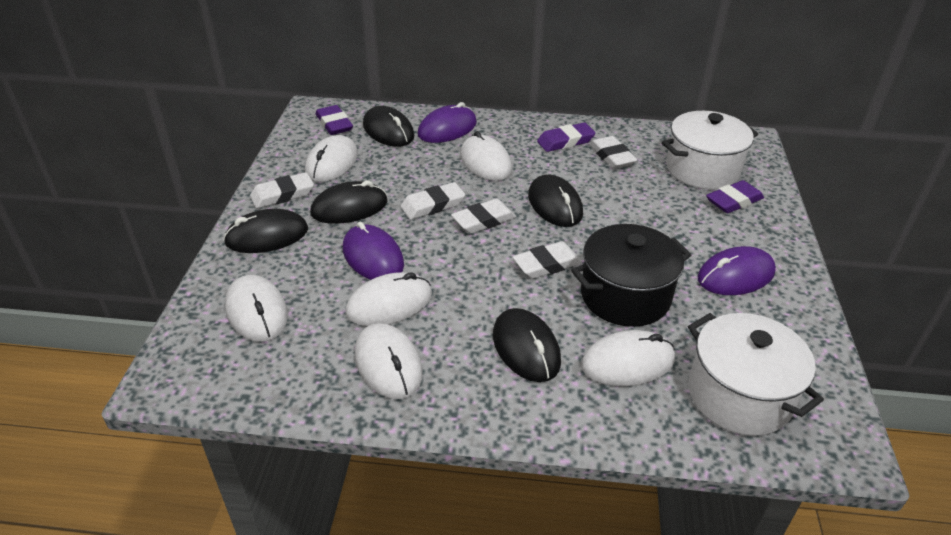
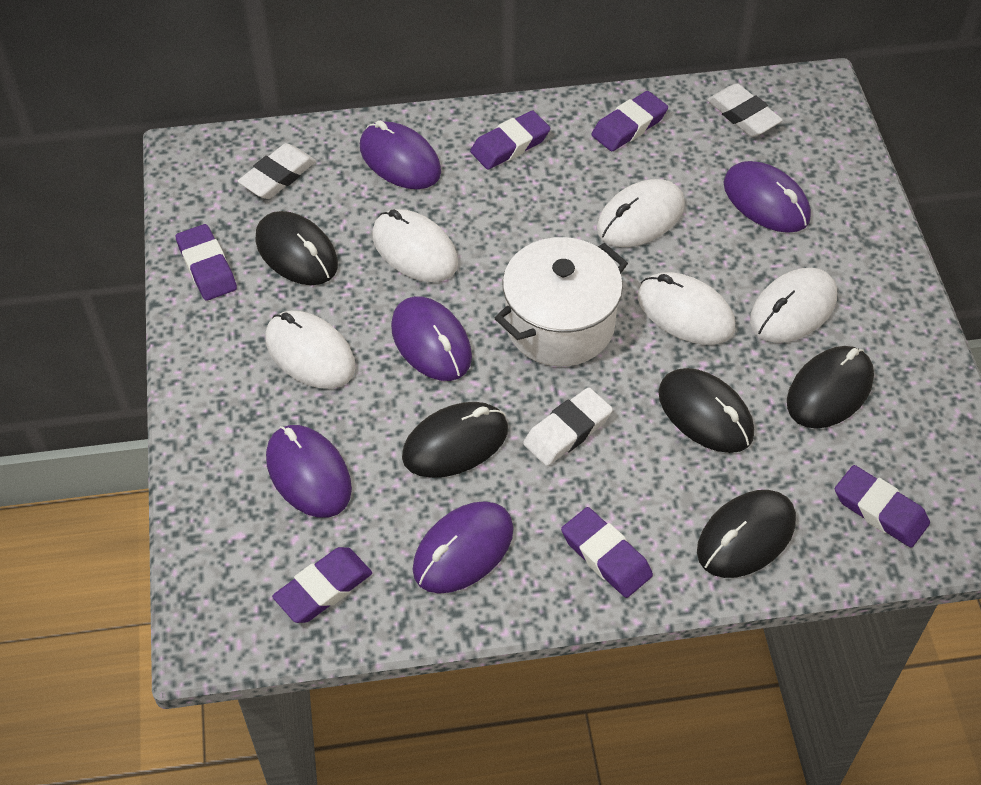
black pot: [571,224,691,327] = 1 -> none = 0
purple eraser: [316,105,353,135] [537,123,595,152] [706,180,764,213] = 3 -> [175,224,237,301] [272,547,372,623] [470,110,550,170] [561,507,653,598] [591,91,668,151] [835,465,930,548] = 6
purple mouse: [343,222,404,280] [418,102,477,143] [697,246,776,295] = 3 -> [266,425,352,518] [360,121,441,189] [391,296,472,381] [413,502,514,594] [723,161,811,233] = 5
white eraser: [250,172,314,208] [401,182,465,219] [451,199,516,234] [513,241,582,279] [589,136,637,169] = 5 -> [238,143,316,199] [523,387,613,466] [707,83,783,137] = 3
white mouse: [225,275,288,342] [305,135,358,182] [345,272,432,326] [355,323,423,399] [460,131,512,181] [581,330,675,386] = 6 -> [265,311,356,389] [372,209,458,282] [597,179,685,247] [638,272,735,345] [750,268,837,343] = 5
white pot: [662,111,758,189] [688,313,824,436] = 2 -> [495,237,628,366] = 1

